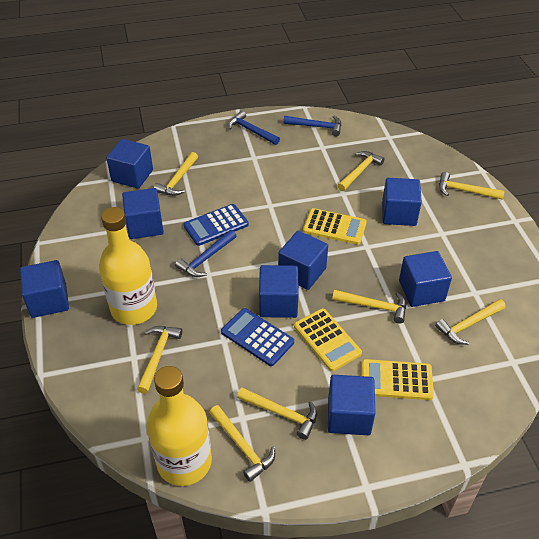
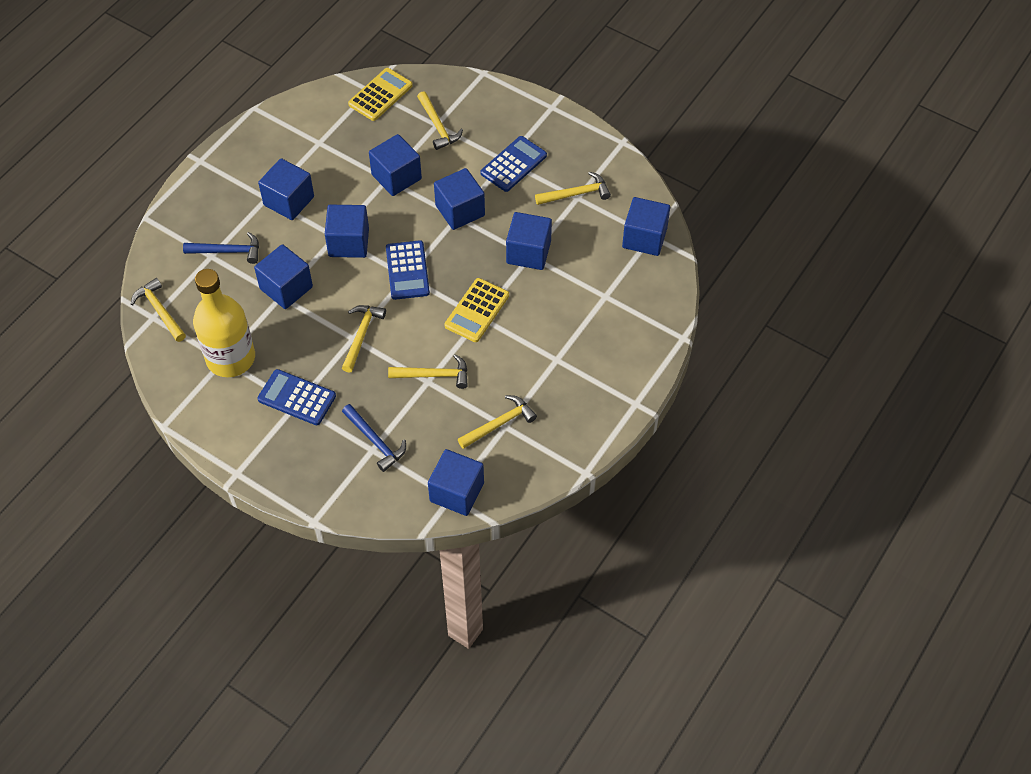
blue calculator: [183,204,249,246] [221,308,294,366] = 2 -> [258,369,336,425] [386,240,430,300] [481,136,547,192] = 3
blue hammer: [175,230,236,277] [228,111,280,145] [283,116,341,136] = 3 -> [183,232,259,264] [342,404,406,472] = 2
yellow bottle: [99,207,157,325] [147,366,212,486] = 2 -> [193,269,255,377] = 1
yellow calculator: [294,308,362,371] [303,208,367,245] [362,359,434,400] = 3 -> [348,68,413,121] [444,278,509,342] = 2
yellow hammer: [137,326,182,394] [154,152,198,196] [209,405,275,482] [237,388,317,440] [332,290,406,324] [337,151,385,191] [435,299,506,345] [439,172,505,200] = 8 -> [131,278,186,342] [342,305,386,373] [388,354,468,389] [417,91,463,150] [458,395,537,449] [535,172,611,205] = 6

